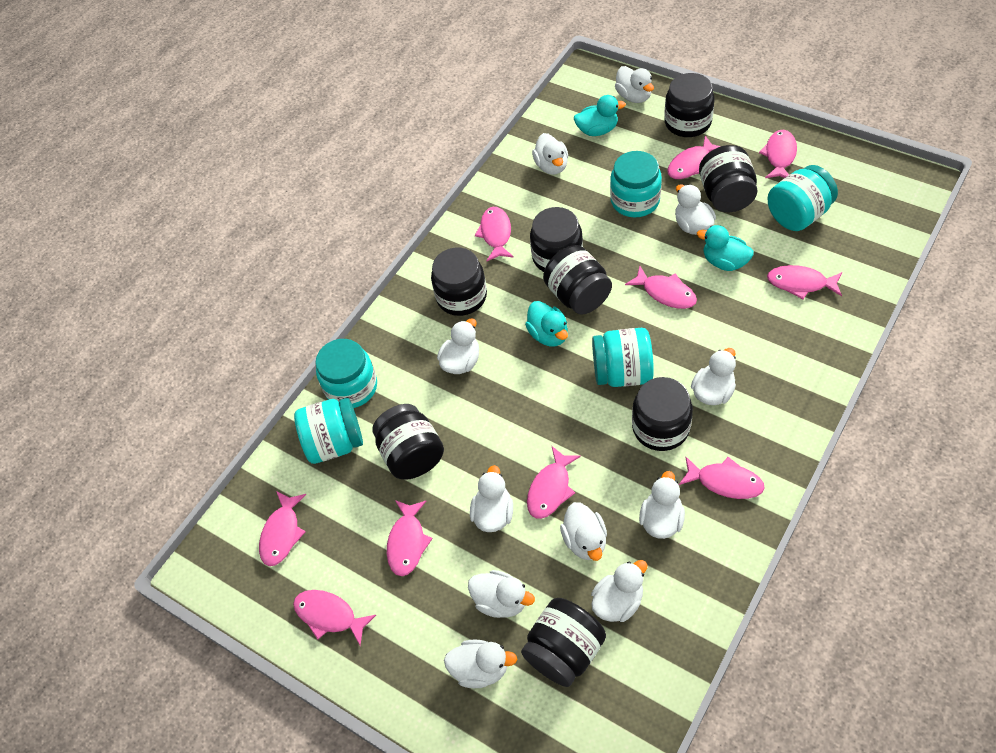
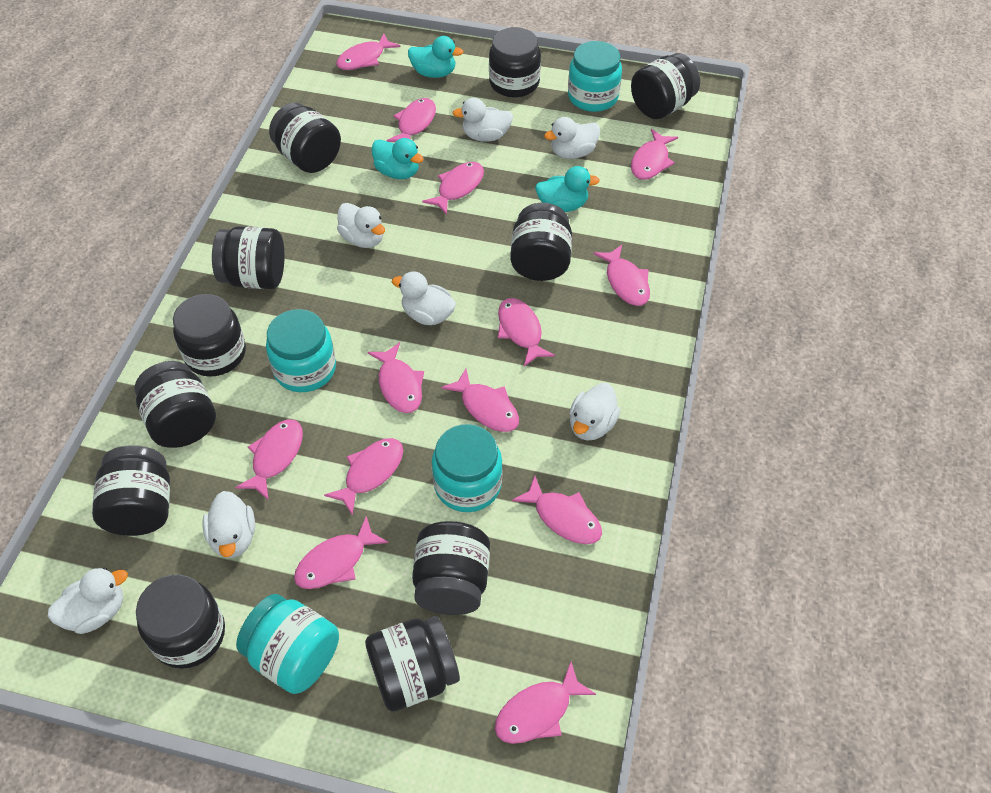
black jar: [372,404,444,480] [431,248,487,316] [521,598,606,687] [530,207,583,272] [543,245,612,314] [632,377,693,451] [664,73,714,137] [699,145,757,212] = 8 -> [92,445,170,536] [135,361,216,448] [136,574,225,669] [173,294,246,377] [212,226,284,289] [269,103,341,173] [365,616,460,712] [412,521,490,615] [489,27,541,97] [510,203,572,281] [631,53,700,119] = 11
pink fish: [259,491,306,566] [293,590,376,645] [387,500,433,576] [475,207,514,261] [527,446,581,519] [625,266,697,309] [667,136,721,179] [679,457,765,499] [759,130,797,178] [767,265,842,299] = 10 -> [235,419,303,499] [294,516,389,589] [324,438,403,516] [336,34,400,70] [368,342,424,413] [386,98,436,142] [422,162,484,215] [441,369,519,432] [495,662,596,744] [498,298,555,366] [512,475,602,544] [593,245,650,306] [631,129,678,180] = 13
turquoise jar: [294,398,363,464] [315,339,377,408] [592,328,654,387] [610,151,662,217] [768,165,838,231] = 5 -> [236,594,339,694] [266,309,336,392] [432,424,503,512] [568,41,622,112] = 4
white duck: [437,319,479,374] [444,639,517,688] [468,570,535,618] [470,465,513,532] [532,133,568,175] [560,502,607,561] [591,560,647,622] [615,66,654,103] [639,471,685,539] [675,184,716,235] [691,348,736,405] = 11 -> [48,567,128,634] [203,491,255,558] [337,203,385,248] [392,272,456,325] [453,98,513,142] [544,117,600,159] [570,383,620,441] = 7

